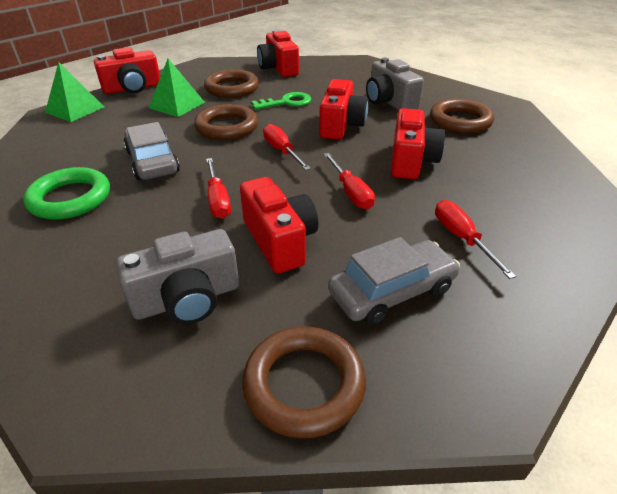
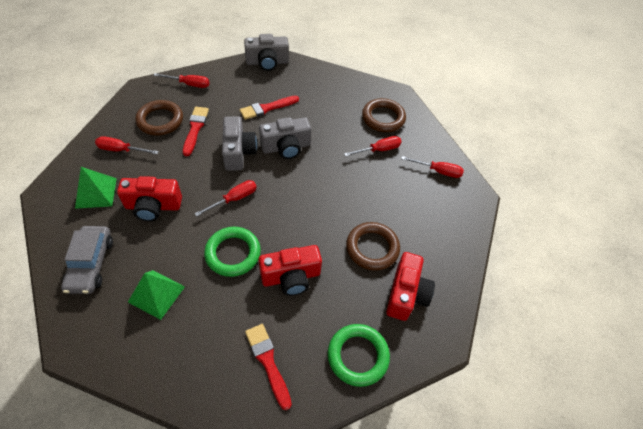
brown ring: [194,104,258,140] [204,69,259,98] [242,326,366,439] [430,99,494,133] = 4 -> [135,100,183,136] [346,222,400,271] [362,98,406,132] = 3
green key: [251,92,311,110] = 1 -> none = 0
green ring: [23,167,110,220] = 1 -> [204,227,261,277] [328,324,390,387] = 2
grey camera: [116,229,239,325] [366,58,424,111] = 2 -> [222,116,257,171] [244,34,289,71] [259,117,311,159] = 3
grey car: [124,122,180,181] [328,237,460,325] = 2 -> [61,226,113,294] = 1
red brush: none = 0 -> [183,107,209,156] [240,96,299,120] [245,324,292,410] = 3
red camera: [94,47,160,94] [240,177,318,273] [257,30,299,77] [319,79,368,140] [391,108,445,179] = 5 -> [117,176,182,221] [259,245,322,296] [386,252,435,321] = 3
red screwdriver: [206,158,231,219] [263,124,311,170] [324,153,375,209] [435,200,516,279] = 4 -> [95,136,159,154] [153,73,210,88] [194,180,257,217] [344,136,402,157] [401,156,464,178] = 5

